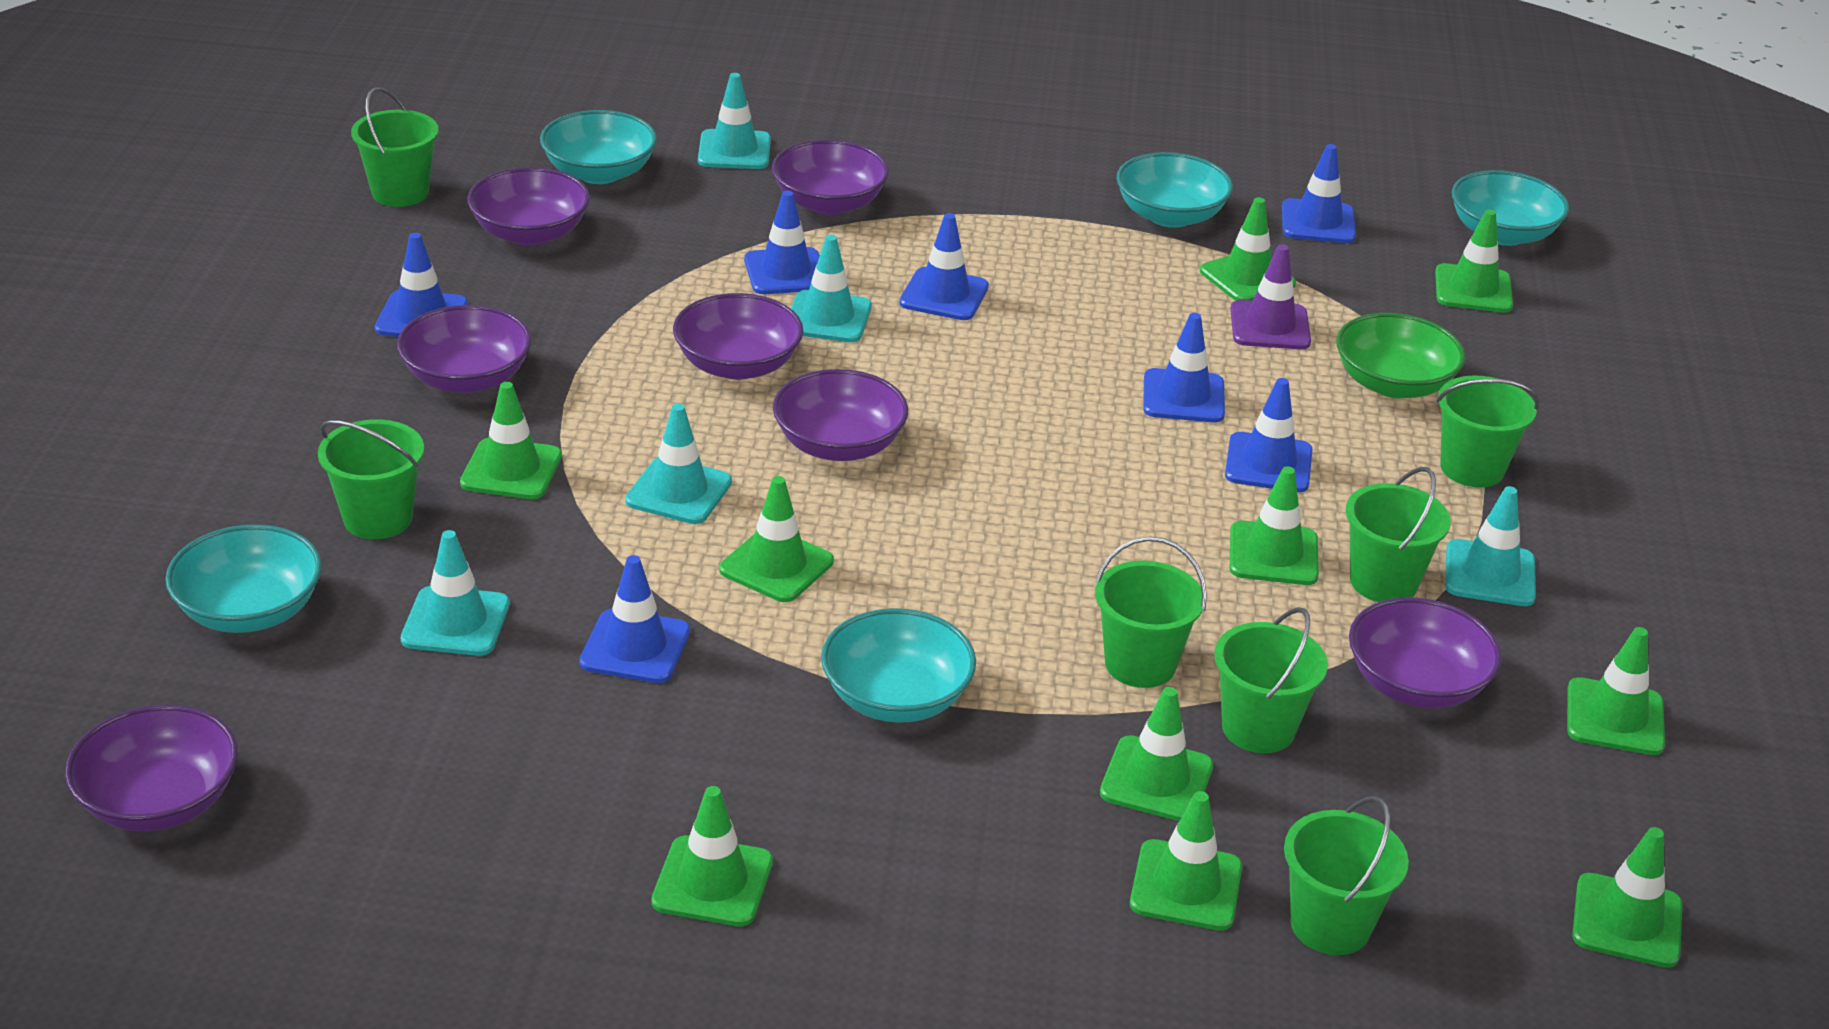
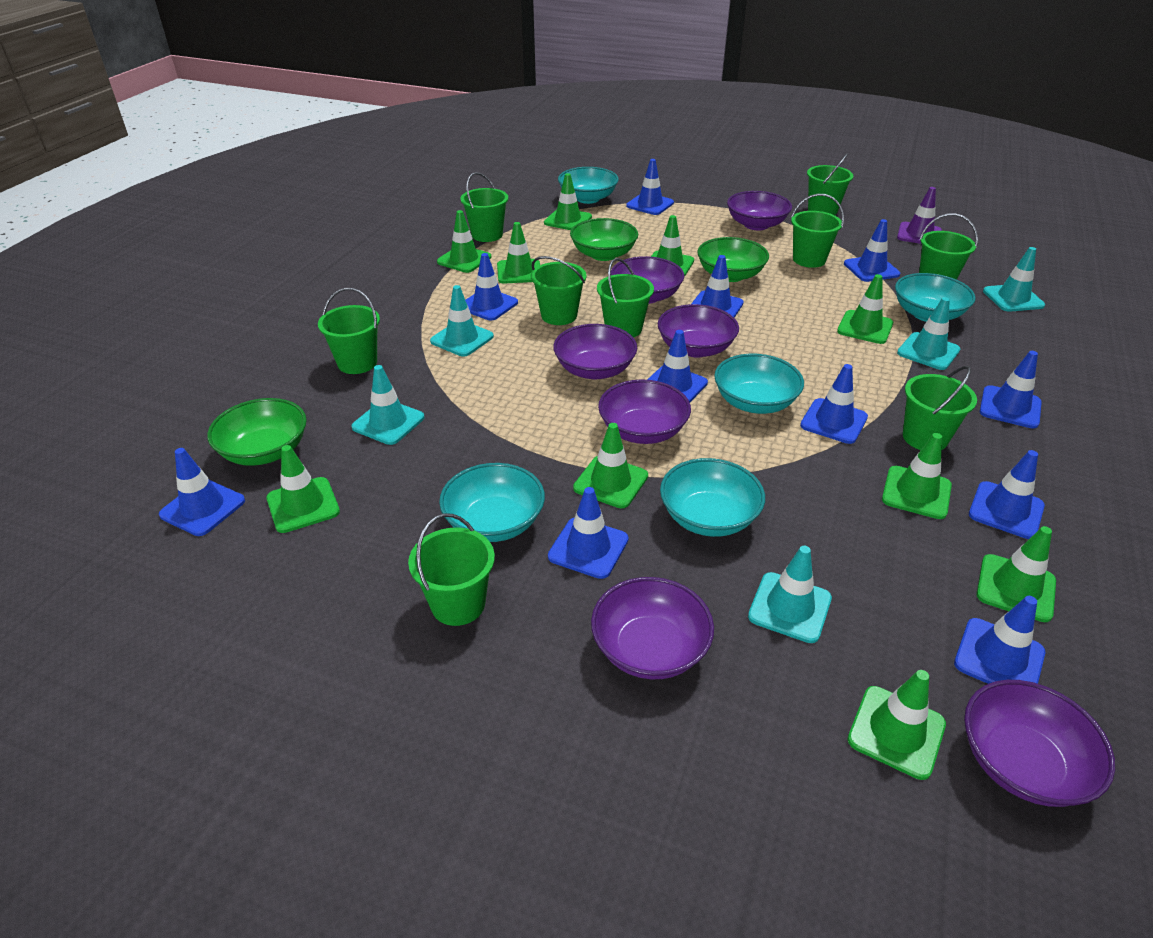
blue traffic cone: [375,233,468,337] [579,555,690,683] [744,191,820,294] [899,213,989,320] [1143,313,1225,422] [1225,378,1313,492] [1282,144,1356,243] = 7 -> [159,448,245,536] [465,253,518,321] [548,487,629,579] [626,159,674,215] [647,330,708,403] [691,255,744,318] [800,364,868,444] [844,219,900,282] [954,596,1045,684] [969,450,1045,539] [980,351,1042,429] = 11
green bowl: [1336,313,1465,398] = 1 -> [207,398,307,466] [570,218,638,261] [697,237,769,282] = 3
green bucket: [318,419,424,539] [351,87,439,207] [1095,536,1207,688] [1214,607,1328,753] [1284,796,1409,955] [1346,467,1451,602] [1436,375,1539,488] = 7 -> [318,288,380,374] [408,514,495,626] [461,172,508,242] [531,256,587,325] [597,258,654,338] [791,194,844,268] [807,153,853,215] [903,366,977,450] [919,213,978,280] = 9

